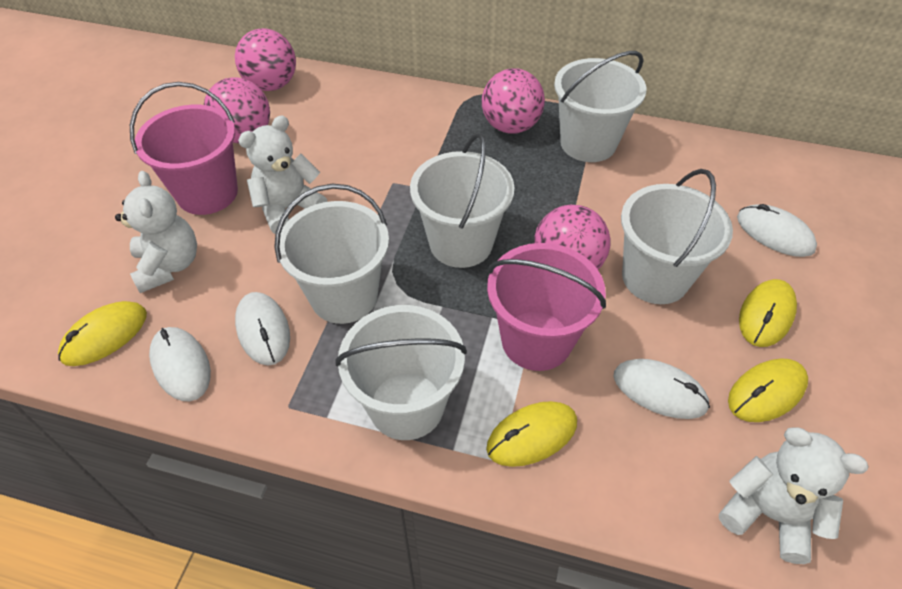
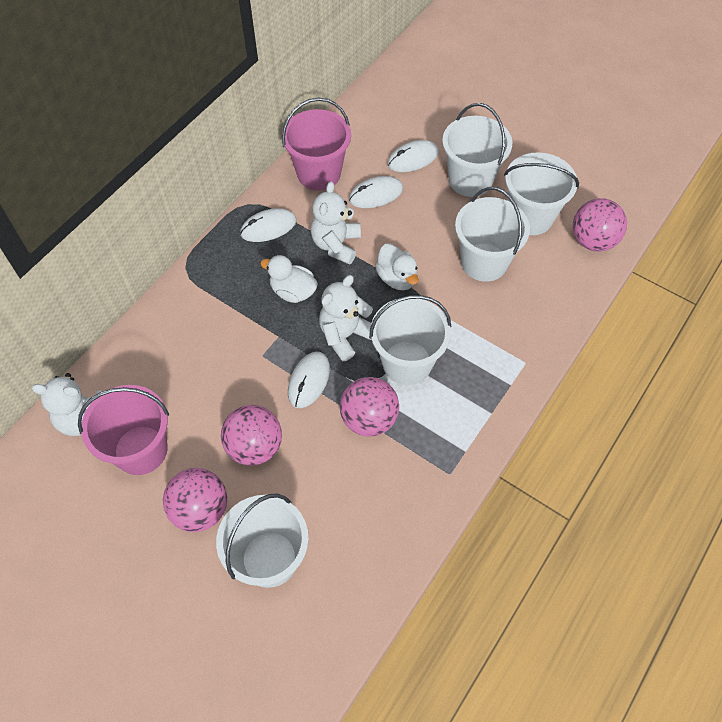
white duck: none = 0 -> [260,255,318,303] [375,244,418,290] = 2
yellow mouse: [58,301,147,366] [486,401,577,467] [728,358,808,422] [739,279,797,347] = 4 -> none = 0

